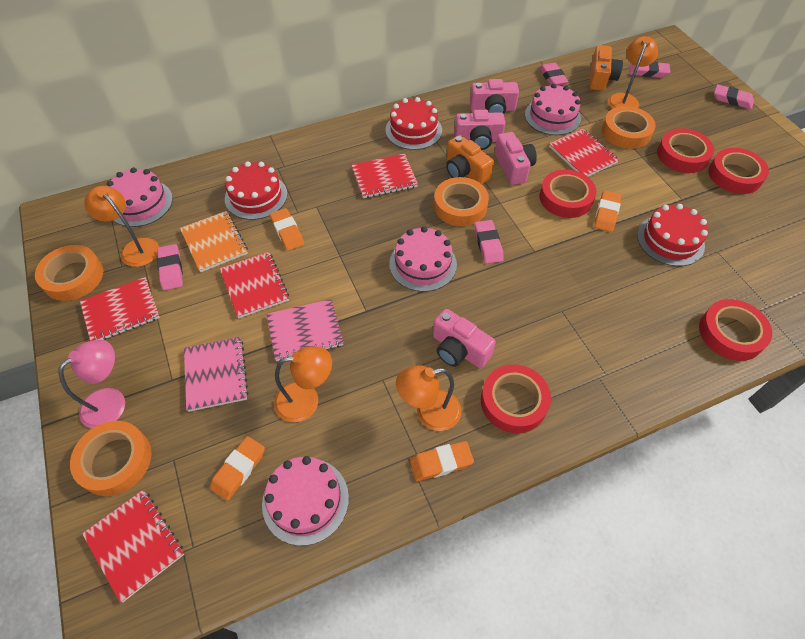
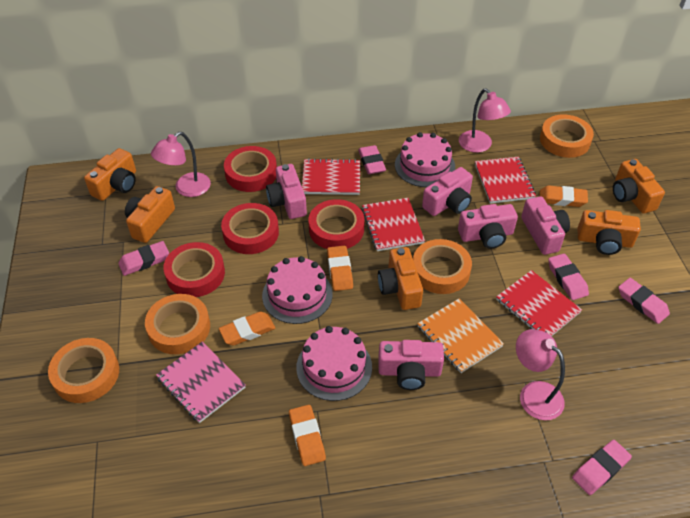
orange camera: [446,135,494,184] [590,45,623,91] = 2 -> [84,148,136,201] [125,186,175,243] [378,247,423,310] [578,210,641,255] [613,159,665,214] = 5
orange lamp: [84,186,159,267] [274,346,332,422] [396,365,462,431] [608,36,658,109] = 4 -> none = 0
pink cake: [107,168,173,227] [262,456,349,546] [389,226,457,292] [525,84,581,135] = 4 -> [262,256,333,324] [296,326,372,401] [395,132,455,187] = 3
pink camera: [433,309,496,368] [454,110,506,150] [470,79,519,114] [495,132,537,185] = 4 -> [266,164,307,219] [378,340,444,390] [422,167,473,216] [458,204,518,249] [521,196,570,255] = 5
pink lamp: [58,339,125,428] = 1 -> [151,132,211,197] [459,89,511,153] [516,329,565,420] = 3
pink notebook: [184,337,249,412] [266,299,343,361] = 2 -> [156,341,246,423] = 1
red cake: [225,161,287,220] [385,97,442,150] [637,204,708,266] = 3 -> none = 0
red notebook: [80,277,160,341] [82,490,184,603] [220,252,289,318] [352,154,418,198] [549,129,619,177] = 5 -> [302,158,360,195] [362,198,425,251] [475,157,536,204] [496,270,582,336] = 4
red tape: [481,364,551,433] [539,169,596,218] [657,128,714,173] [699,299,772,361] [708,148,769,194] = 5 -> [163,242,225,297] [221,203,279,254] [224,146,277,192] [308,199,365,249] = 4

